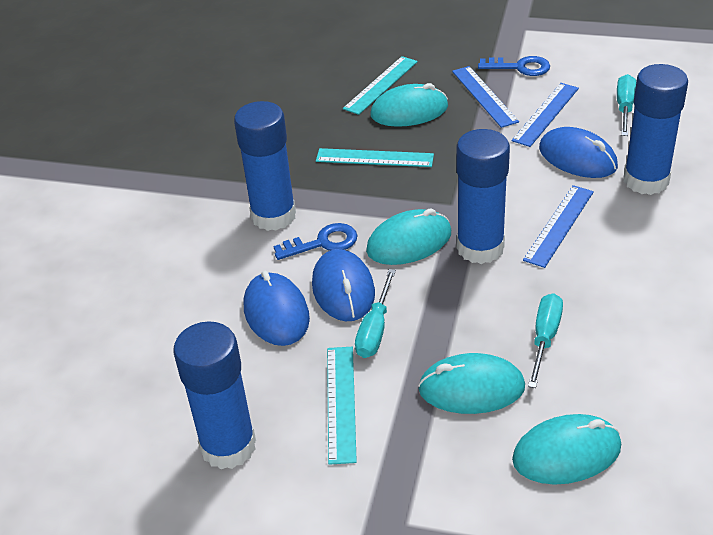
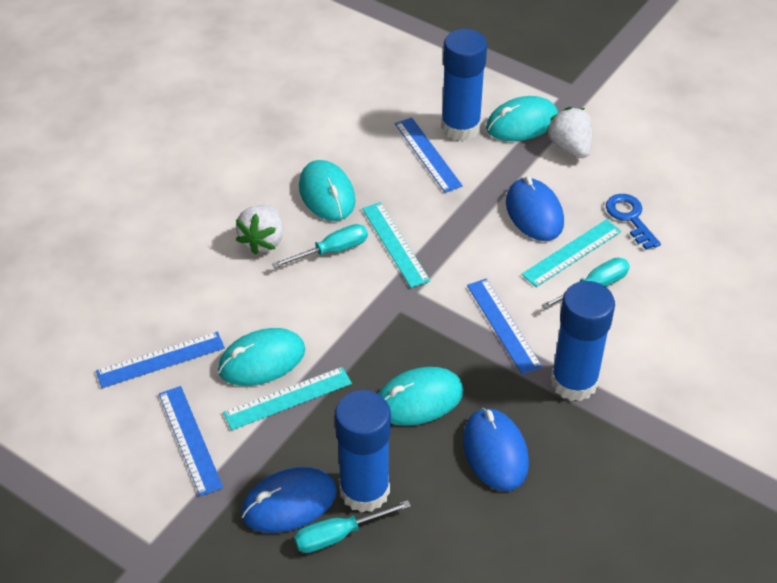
blue glue stick: [173,321,256,469] [234,101,296,231] [456,129,510,264] [624,64,688,195] = 4 -> [335,390,391,513] [441,29,487,141] [551,281,615,401] = 3
blue key: [273,223,358,260] [478,56,550,76] = 2 -> [606,194,661,250] = 1
blue ruler: [452,66,519,128] [512,83,579,147] [523,185,594,268] = 3 -> [96,332,225,388] [159,386,223,496] [395,118,463,193] [467,279,542,374] = 4
white strawberry: none = 0 -> [236,205,283,255] [546,107,592,158] = 2

